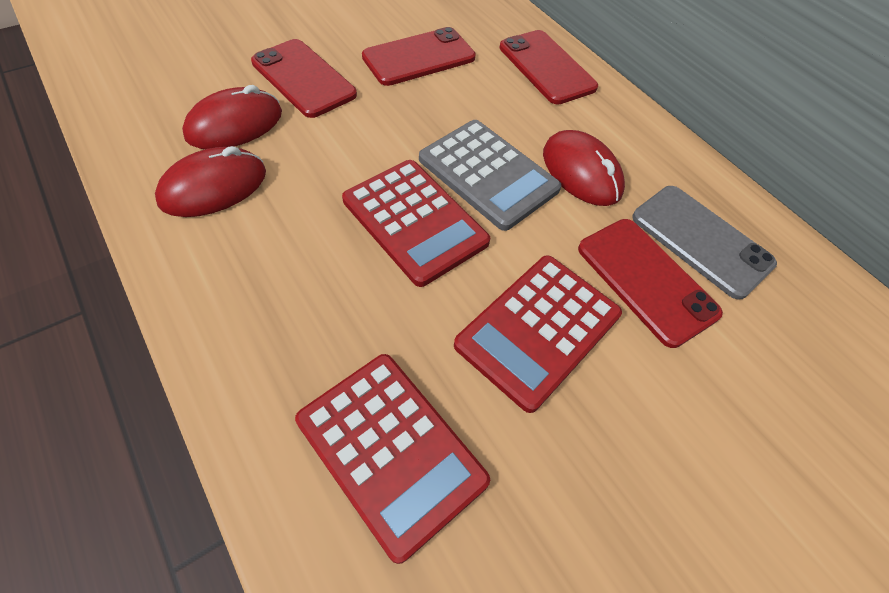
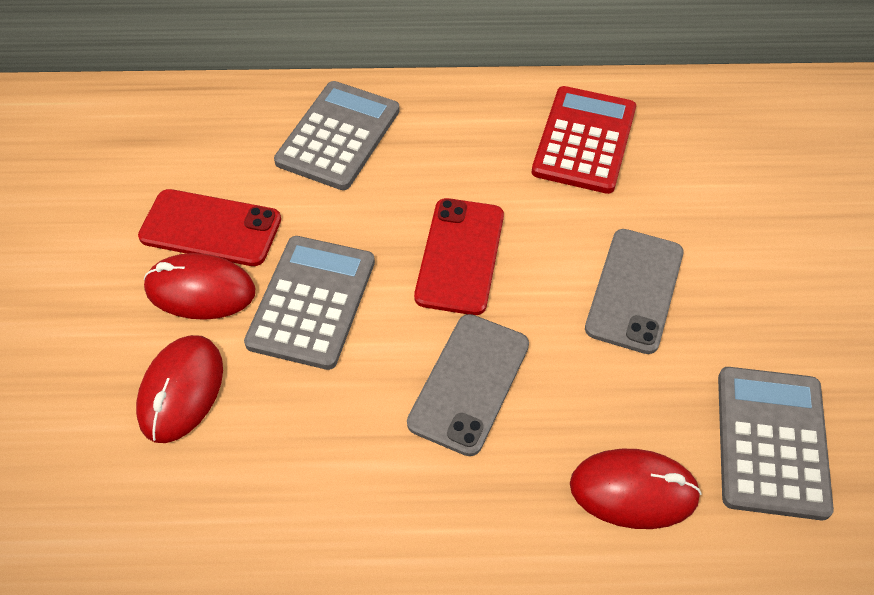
grey calculator: [419,120,561,231] = 1 -> [244,236,375,370] [274,81,400,190] [718,367,834,521] = 3
grey phone: [632,186,777,300] = 1 -> [407,314,529,456] [585,229,683,354] = 2
red calculator: [295,354,490,564] [342,160,490,287] [454,255,622,413] = 3 -> [532,86,636,194] = 1
red phone: [251,39,357,118] [362,27,476,86] [499,30,598,105] [578,219,723,348] = 4 -> [138,189,281,266] [414,198,504,315] = 2

